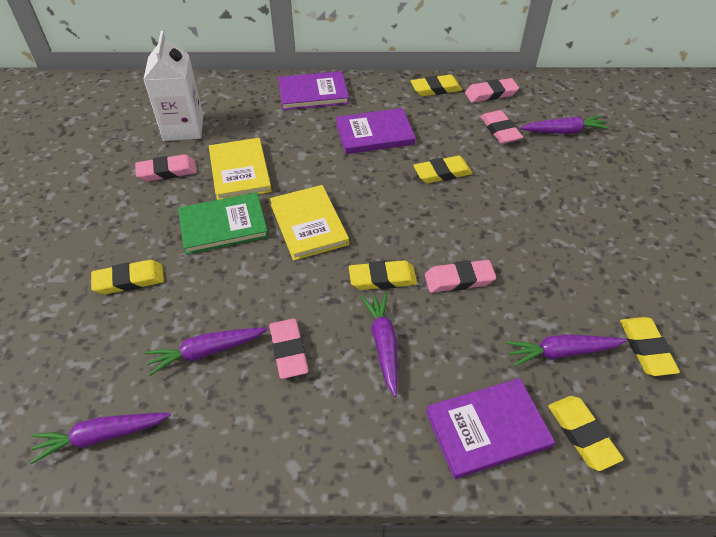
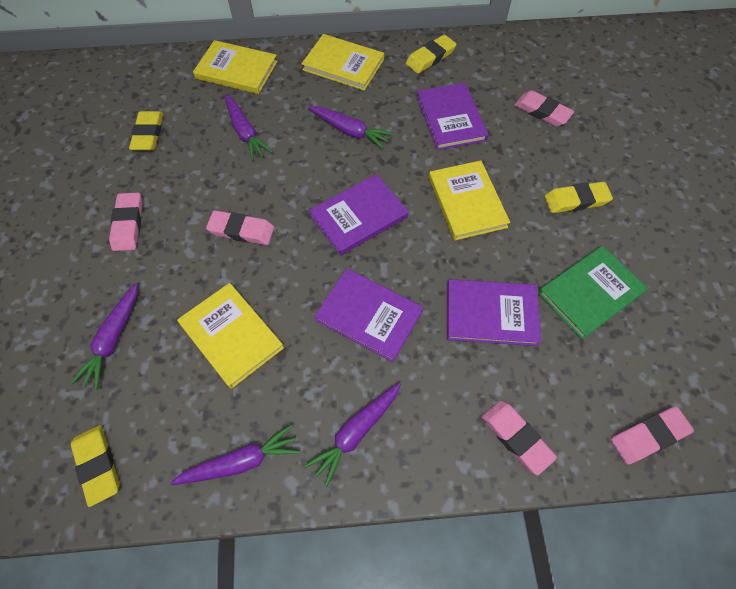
purple book: [278,71,349,110] [336,108,416,154] [426,378,555,479] = 3 -> [309,174,409,255] [314,269,423,362] [417,83,489,150] [447,279,541,346] = 4
white carton: [143,31,203,141] = 1 -> none = 0
yellow book: [209,138,272,200] [270,185,349,261] = 2 -> [177,283,284,389] [193,40,278,94] [302,34,384,91] [429,160,510,241] = 4
yellow eraser: [91,260,164,294] [349,260,417,290] [411,75,462,96] [413,156,473,183] [548,396,624,471] [620,317,680,376] = 6 -> [71,425,120,507] [129,111,163,150] [406,35,457,74] [545,182,613,213] = 4

